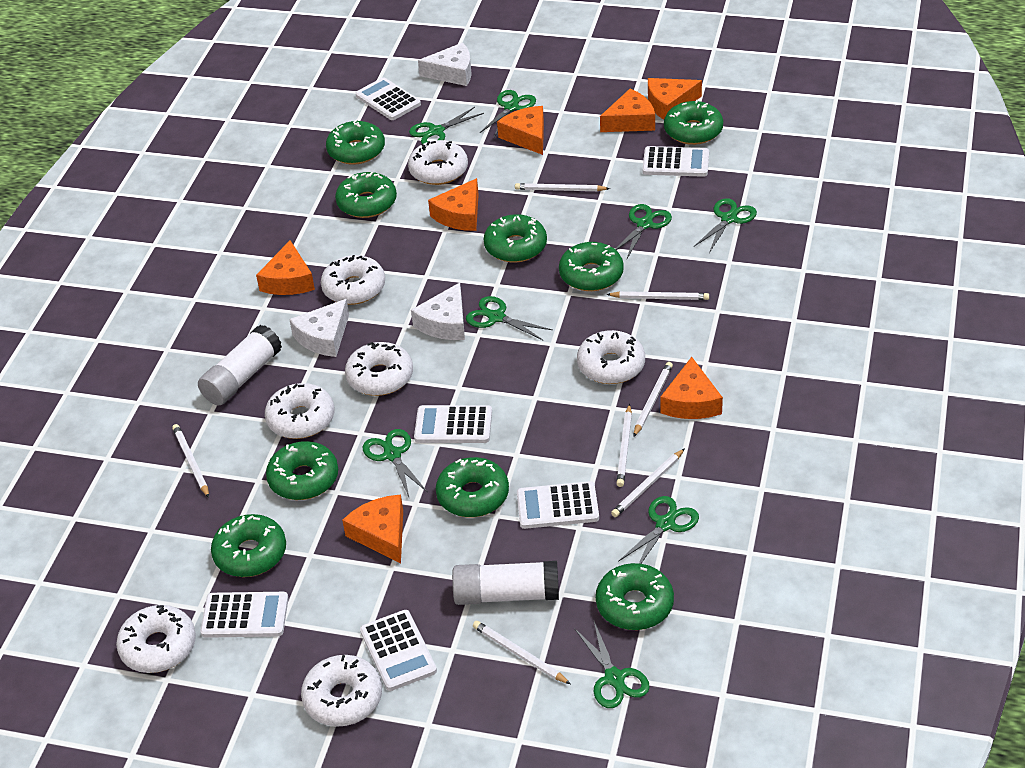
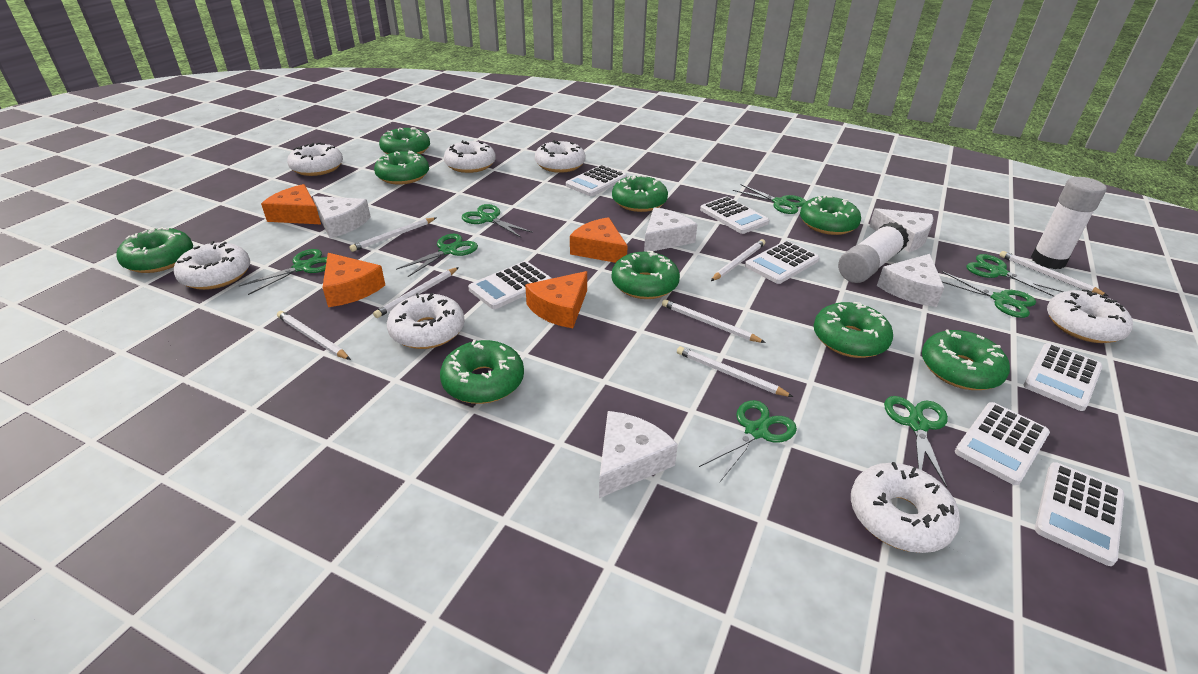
orange cheese: [256,240,315,295] [342,494,403,564] [428,178,479,231] [497,106,544,155] [600,89,655,132] [648,78,702,119] [661,357,723,419] = 7 -> [261,184,321,224] [322,253,385,307] [525,271,587,328] [570,217,628,263] = 4
white calculator: [200,592,288,638] [355,77,421,120] [360,610,437,691] [414,405,492,443] [517,481,599,529] [642,146,709,177] = 6 -> [468,261,552,309] [566,165,627,196] [700,196,769,234] [745,240,819,284] [955,402,1050,485] [1023,343,1103,411] [1035,462,1124,566] = 7
white cheese: [289,299,349,357] [411,283,465,340] [418,43,472,86] = 3 -> [313,196,371,238] [599,411,678,498] [644,207,697,252] [869,208,934,252] [877,254,945,307] = 5

